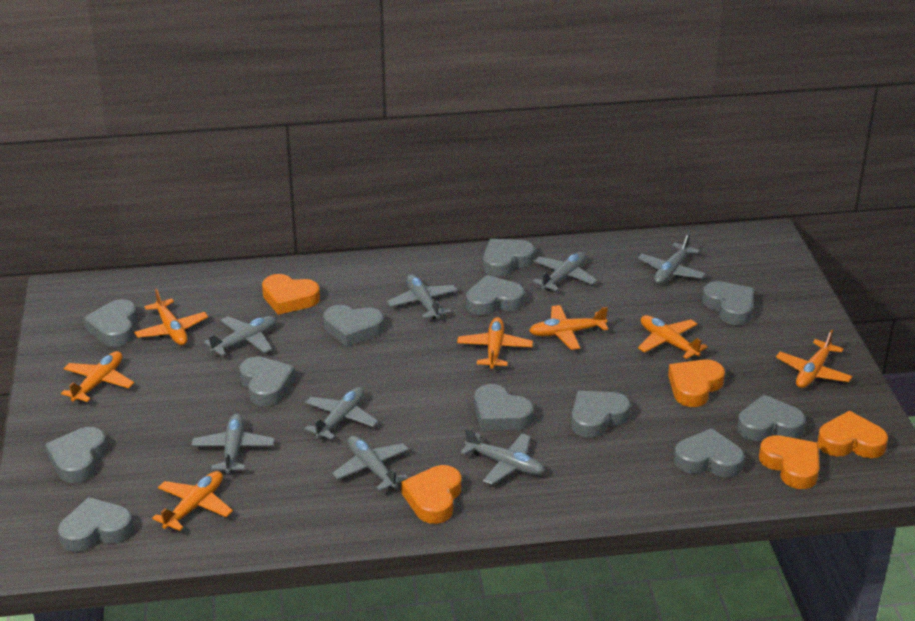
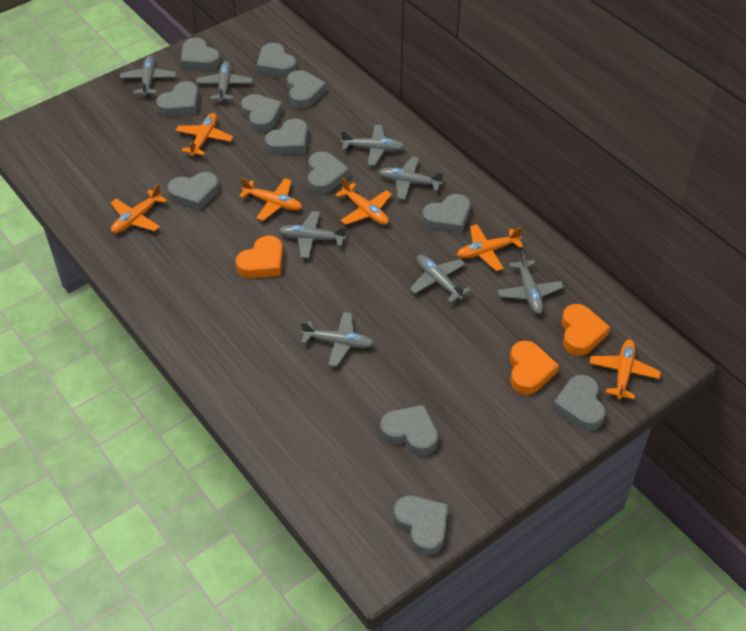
orange heart: [262,274,320,315] [401,465,461,524] [668,360,725,407] [759,435,819,489] [817,411,888,458] = 5 -> [235,235,283,278] [510,341,559,395] [562,304,610,356] = 3
orange plane: [61,351,134,402] [134,288,208,345] [152,471,233,531] [457,317,533,369] [529,305,608,350] [638,315,708,359] [776,330,852,388] = 7 -> [111,184,168,233] [175,113,233,156] [239,178,302,221] [335,178,392,225] [457,224,523,271] [590,339,661,400] = 6

